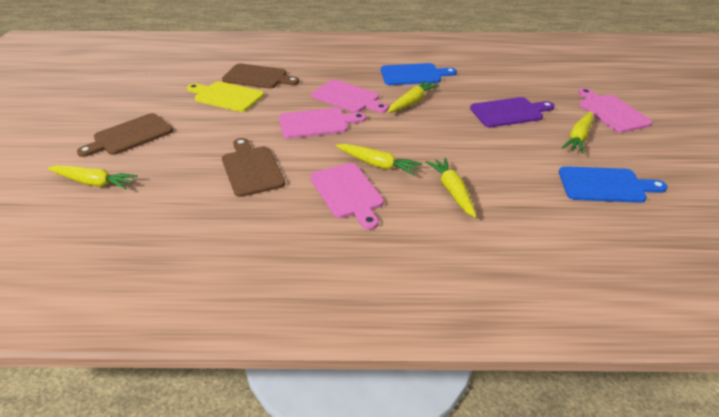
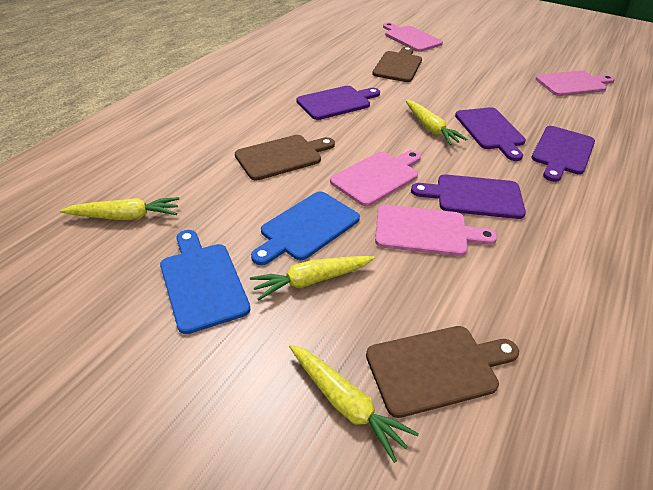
purple cutting board: [470,97,555,127] = 1 -> [296,86,380,120] [411,174,526,219] [455,107,526,161] [531,126,595,182] = 4
yellow carrot: [48,165,138,190] [336,144,422,176] [387,80,439,113] [426,158,477,218] [562,111,594,154] = 5 -> [60,197,179,220] [250,256,375,300] [289,345,419,463] [406,100,467,145] = 4
yellow cutting board: [187,81,264,112] = 1 -> none = 0

